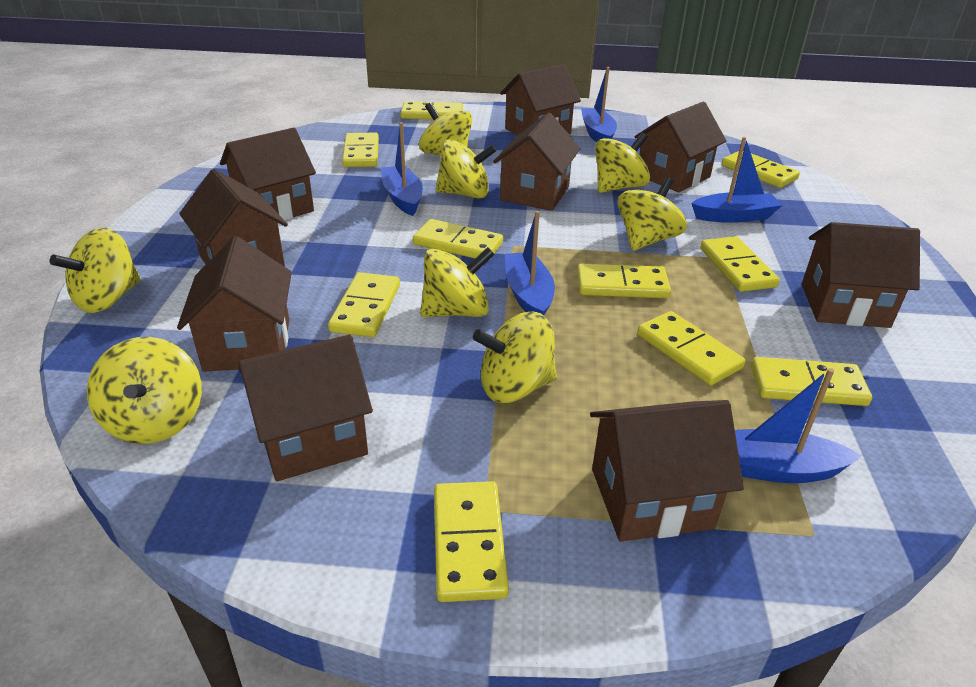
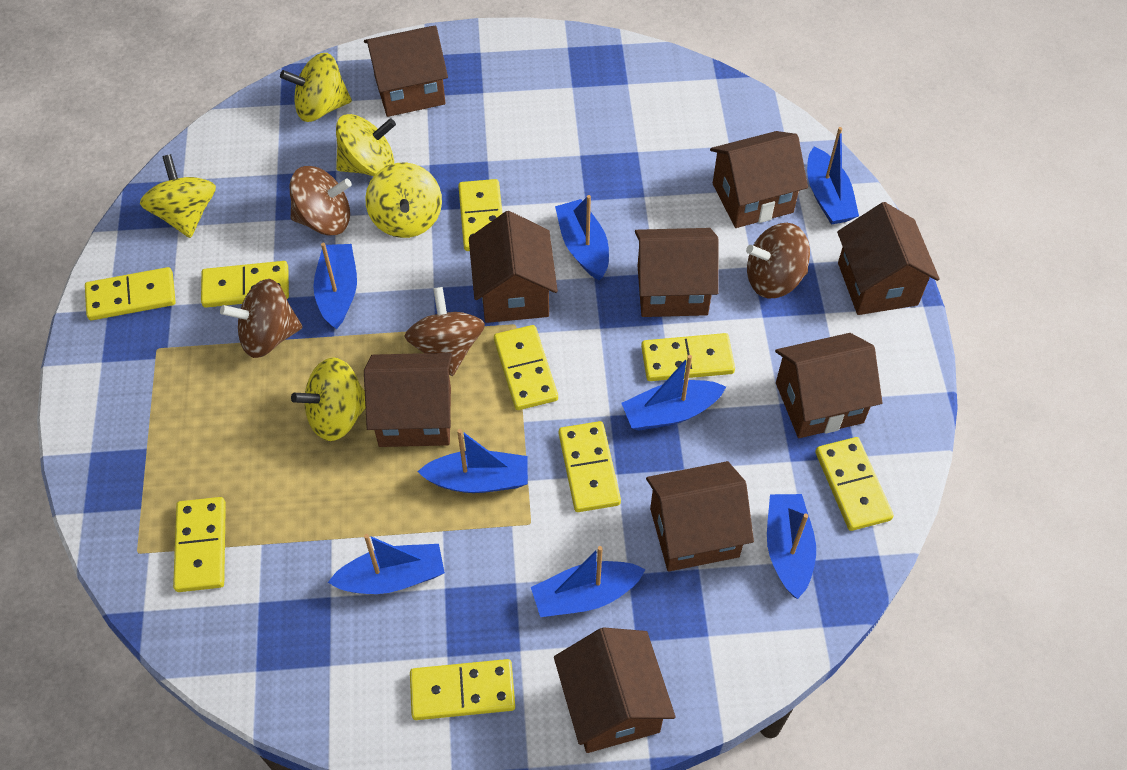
blue boat: [381,122,423,216] [505,211,555,315] [581,67,617,142] [691,137,782,223] [735,368,862,483] = 5 -> [313,243,357,329] [328,534,445,594] [417,429,528,493] [531,546,646,617] [555,195,609,280] [622,355,726,431] [767,494,816,599] [807,127,859,225] = 8
brown spinning top: none = 0 -> [220,279,303,358] [289,166,352,236] [404,287,485,376] [746,223,810,298] = 4
yellow domino: [328,272,400,337] [342,133,379,167] [401,101,463,120] [413,219,503,261] [434,481,509,602] [577,264,671,298] [637,311,745,385] [700,236,780,292] [722,151,800,188] [751,357,872,406] = 10 -> [85,267,176,320] [173,497,226,592] [201,261,289,308] [410,659,515,720] [458,179,503,251] [494,325,558,410] [559,421,621,512] [641,333,735,381] [815,437,894,531] = 9
yellow spinning top: [49,228,141,313] [87,337,202,444] [419,102,472,156] [420,247,495,317] [435,139,497,198] [473,312,557,403] [595,132,650,193] [617,177,687,251] = 8 -> [140,154,216,238] [280,53,352,122] [291,357,365,441] [336,114,396,176] [365,162,442,238] = 5

